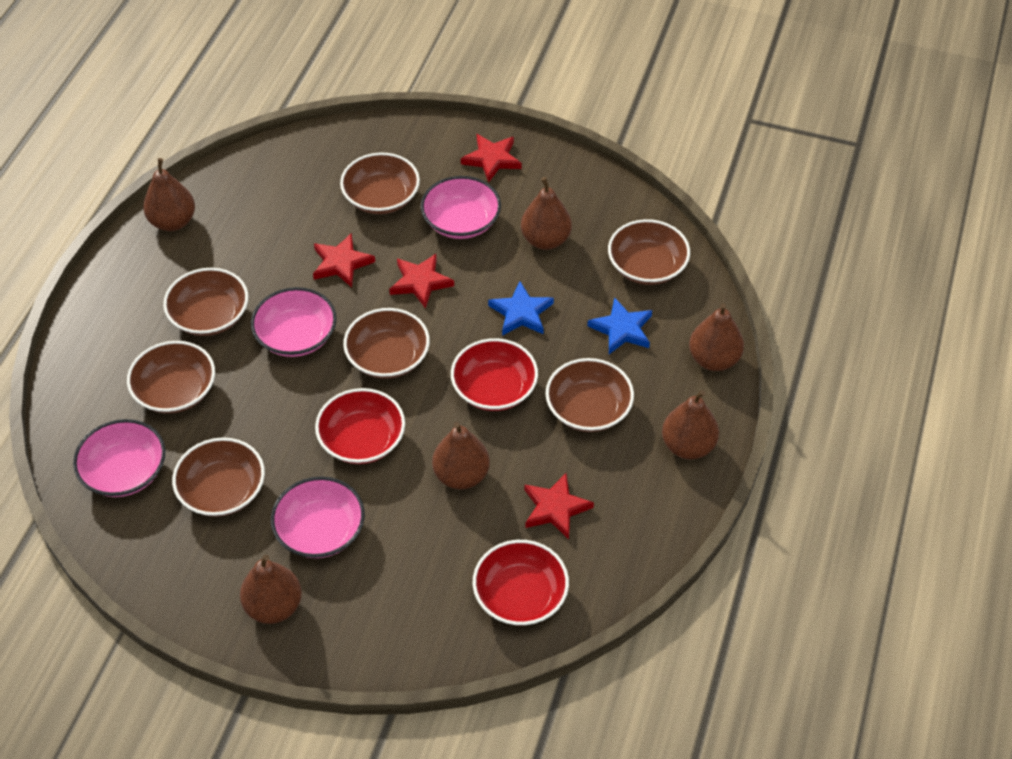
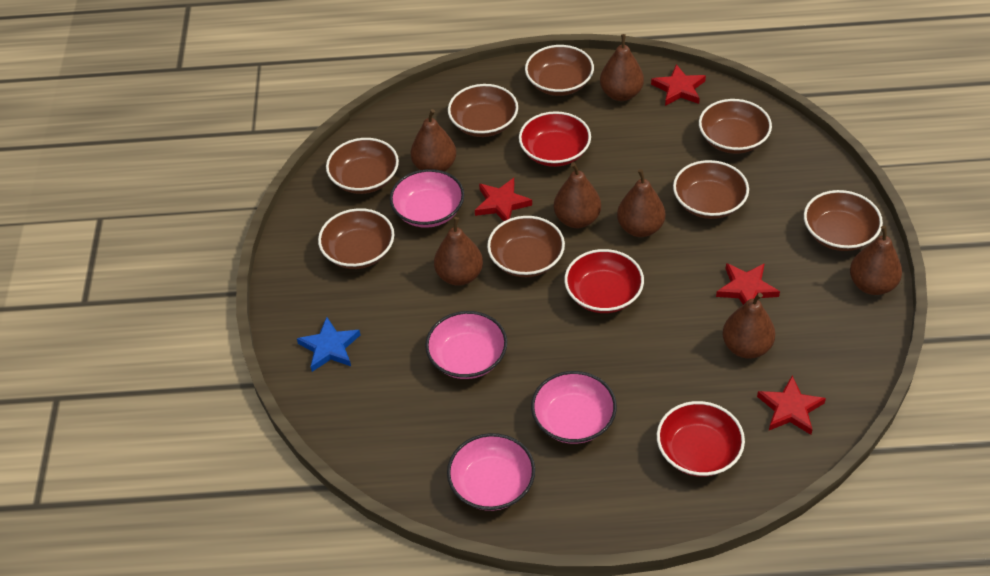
blue star: [488,281,554,336] [588,297,652,354] = 2 -> [297,317,360,372] = 1
brown bowl: [127,341,215,414] [163,268,248,336] [172,437,265,517] [340,153,420,214] [343,308,430,379] [545,358,634,432] [608,219,690,285] = 7 -> [318,208,394,269] [326,138,399,194] [448,84,518,137] [487,216,565,277] [525,45,594,96] [673,160,749,219] [699,99,772,154] [804,190,883,251] = 8
brown pear: [143,158,195,231] [240,555,302,624] [432,422,490,489] [521,177,572,250] [662,390,719,459] [689,303,744,371] = 6 -> [411,109,456,172] [434,217,483,286] [554,163,601,228] [600,34,644,101] [617,169,665,237] [722,293,776,359] [850,226,902,295] = 7

